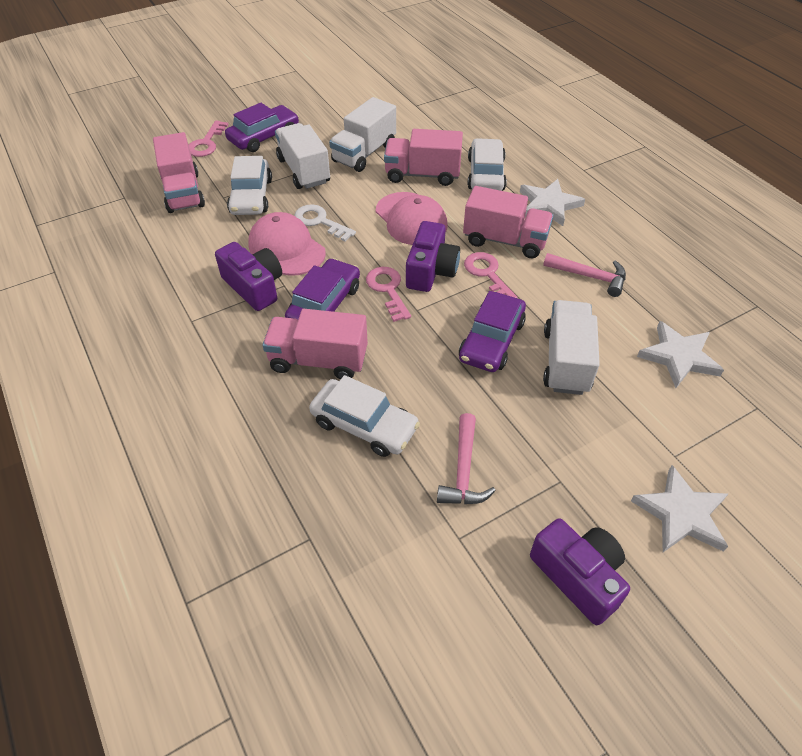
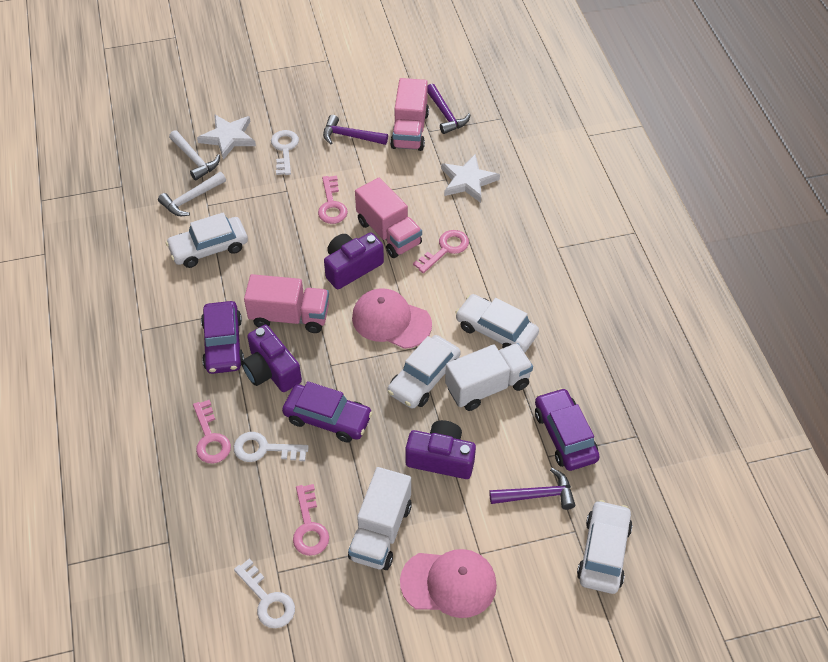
pink hammer: [437,413,496,504] [543,253,626,297] = 2 -> none = 0
pink key: [189,121,229,157] [366,267,411,322] [464,252,518,298] = 3 -> [193,400,231,464] [293,484,329,556] [318,176,348,224] [413,230,469,273] = 4
pink truck: [153,132,205,213] [262,309,368,380] [384,129,463,186] [463,186,554,258] = 4 -> [244,274,329,333] [355,178,422,258] [390,78,429,151] = 3
purple hammer: none = 0 -> [323,115,388,145] [427,84,470,134] [489,468,575,510] = 3
white car: [227,156,272,215] [309,375,420,457] [467,138,507,191] = 3 -> [166,213,248,268] [387,335,461,409] [455,294,539,353] [577,500,633,594] = 4
white hammer: none = 0 -> [158,172,226,216] [169,130,220,181] = 2
white key: [294,204,356,241] = 1 -> [234,432,309,462] [234,559,295,628] [271,130,299,175] = 3
white star: [520,179,585,226] [631,465,728,552] [637,321,724,388] = 3 -> [197,114,256,160] [441,154,500,203] = 2
white truck: [275,123,330,189] [329,97,396,172] [543,300,600,395] = 3 -> [348,467,412,570] [445,343,533,411] = 2

